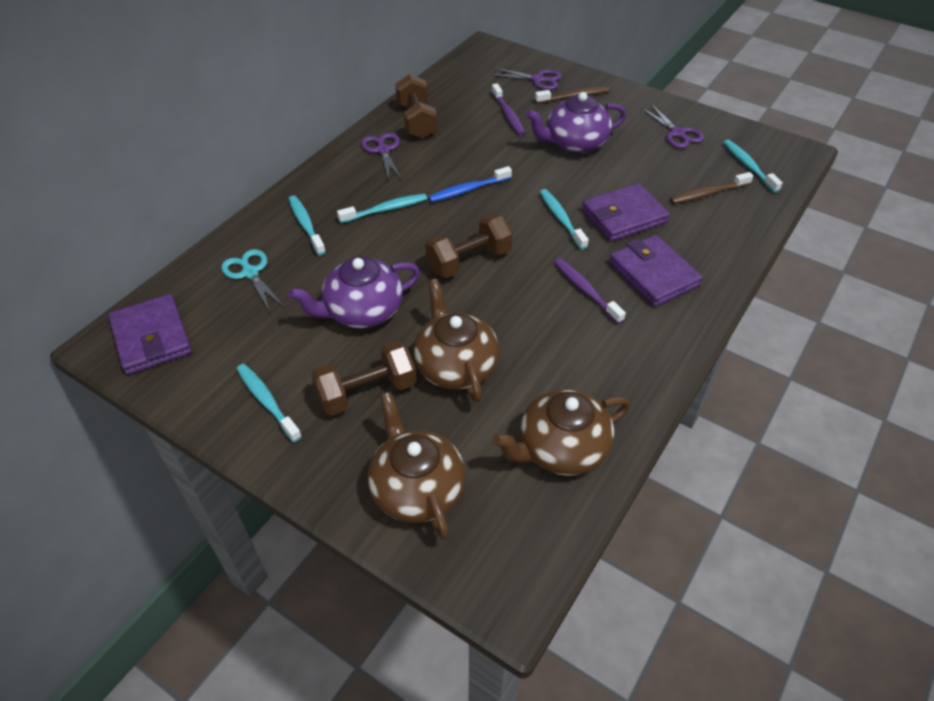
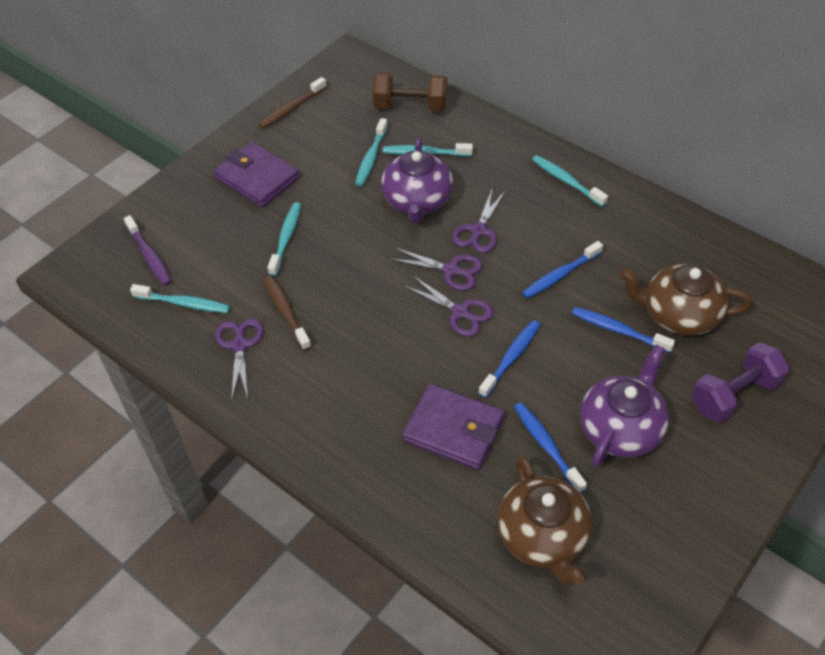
blue toothbrush: [428,166,512,202] = 1 -> [478,320,541,398] [514,402,587,493] [522,241,603,299] [572,307,675,353] = 4
brown dumbbell: [311,341,416,416] [395,74,437,139] [425,214,513,278] = 3 -> [373,72,447,111] = 1
brown teapot: [368,392,466,539] [413,279,499,402] [493,389,630,476] = 3 -> [497,455,592,586] [619,263,752,336] = 2
purple dumbbell: none = 0 -> [691,342,790,423] = 1
purple scissors: [361,133,402,180] [489,67,562,90] [641,104,704,148] = 3 -> [215,319,264,401] [389,247,483,291] [404,276,494,337] [452,190,506,253] = 4
purple toothbrush: [492,83,525,136] [554,258,626,324] = 2 -> [124,215,172,286] = 1
purple wallet: [108,294,192,375] [582,183,670,242] [609,235,703,307] = 3 -> [214,142,300,207] [402,384,504,470] = 2
turquoise scissors: [221,249,284,312] = 1 -> none = 0

